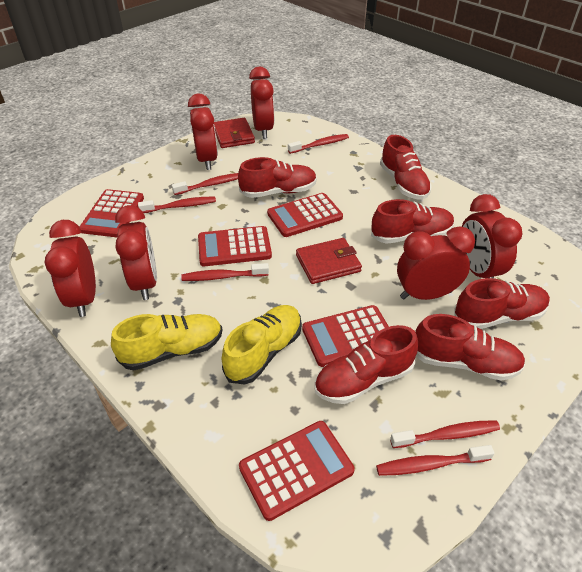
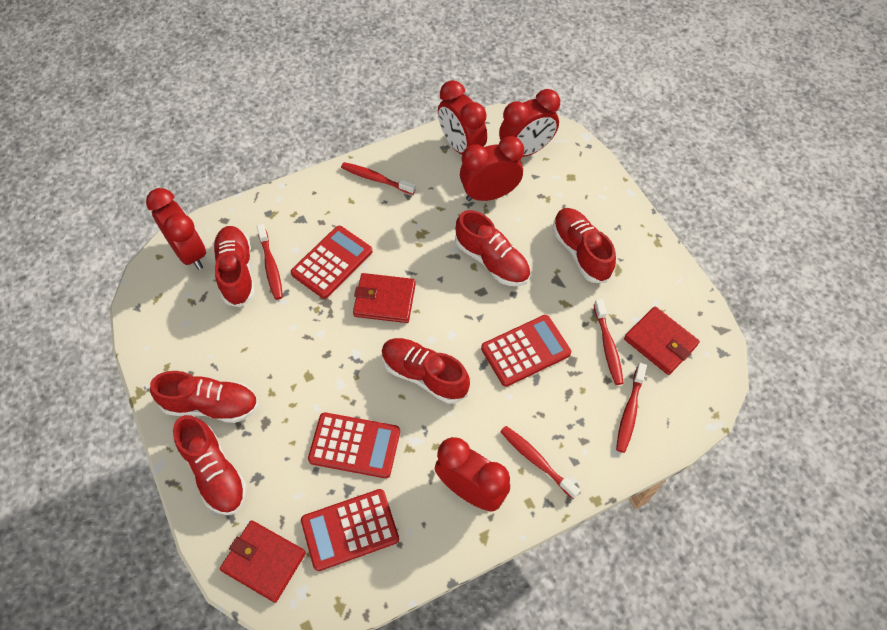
red calculator: [79,189,144,237] [198,226,272,266] [239,421,355,521] [267,193,343,237] [302,305,389,367] = 5 -> [291,226,372,299] [301,489,399,571] [308,412,400,478] [481,315,571,387] = 4
red clock: [45,220,96,317] [115,205,157,300] [188,93,218,170] [249,67,274,139] [397,226,475,300] [462,194,522,278] = 6 -> [146,188,206,270] [435,437,510,511] [438,80,487,155] [460,136,524,201] [499,89,560,157] = 5
red toothbrush: [138,196,216,213] [172,173,238,195] [181,263,269,281] [288,134,349,154] [376,445,495,476] [390,420,500,448] = 6 -> [257,224,283,300] [341,162,416,195] [500,426,580,499] [594,299,623,385] [616,363,647,453] = 5
red wallet: [214,118,255,148] [296,238,362,284] = 2 -> [220,520,306,603] [353,273,416,323] [624,306,700,375] = 3
yellow shoe: [111,314,222,370] [222,305,302,385] = 2 -> none = 0

